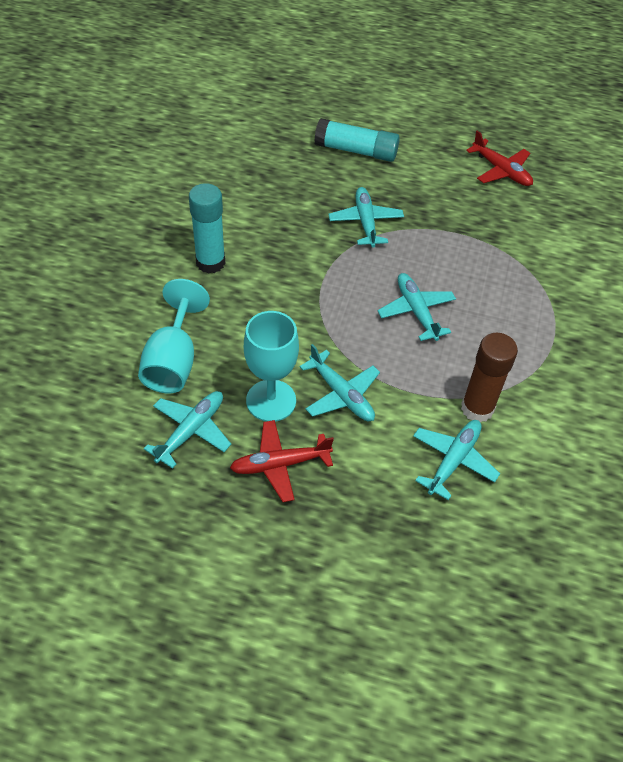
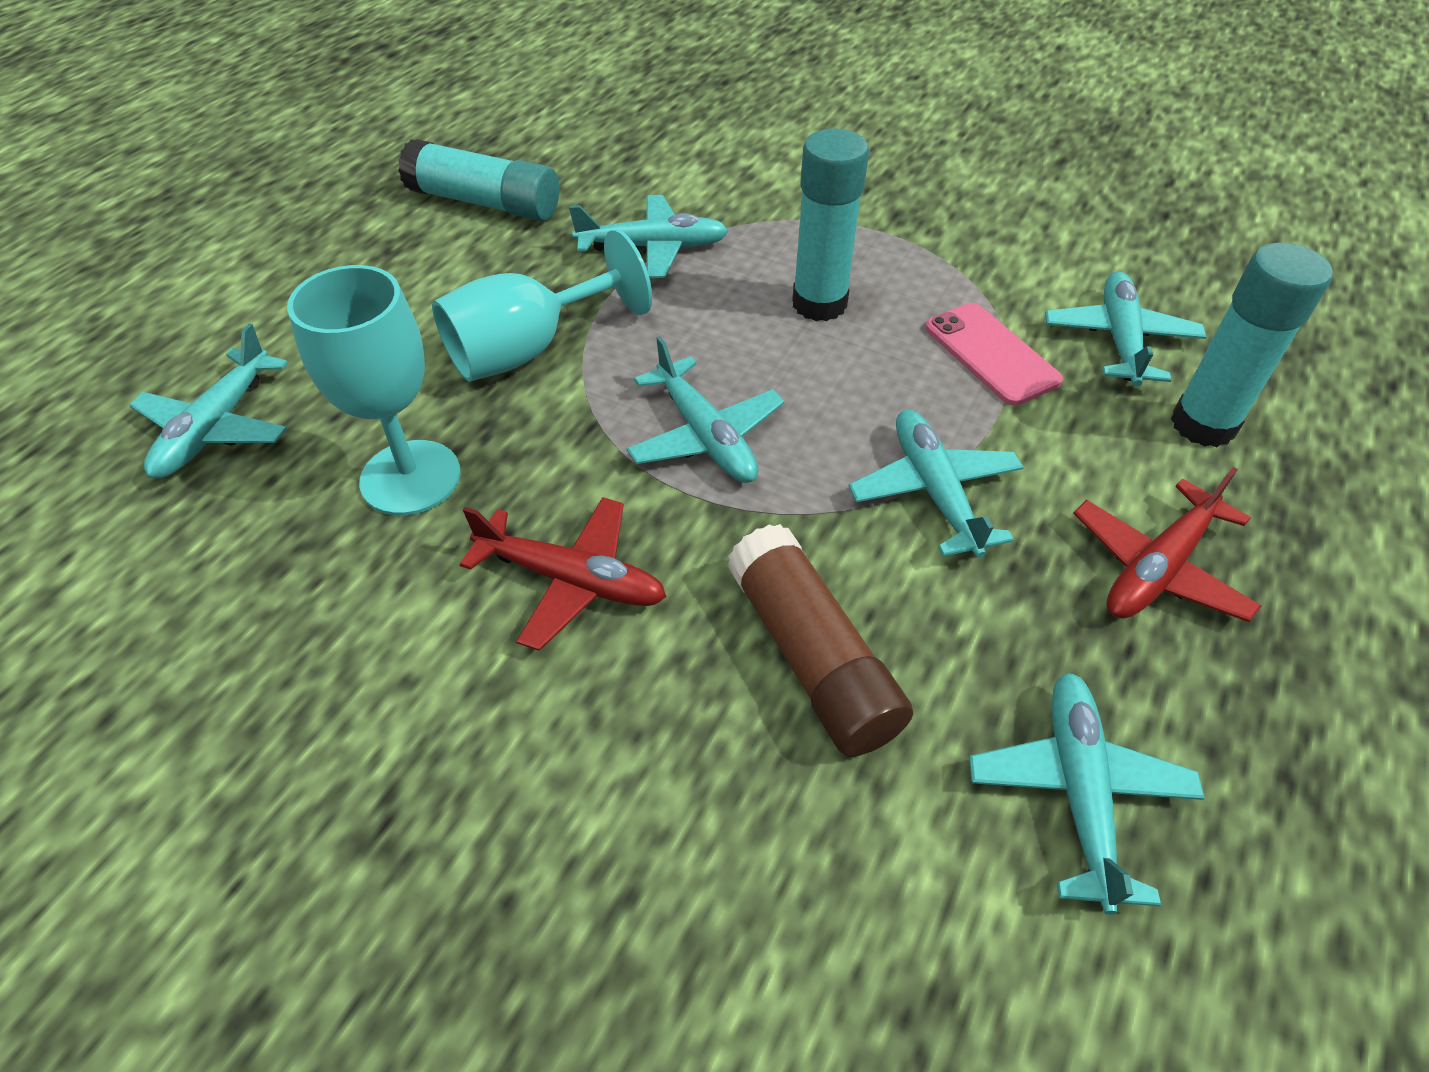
pink phone: none = 0 -> [925,303,1063,406] = 1
turquoise glue stick: [189,183,225,273] [314,118,400,162] = 2 -> [398,139,559,221] [792,128,869,321] [1171,243,1333,447] = 3
turquoise plane: [144,391,231,469] [300,344,380,421] [329,187,404,248] [378,273,456,341] [413,420,500,500] = 5 -> [129,323,288,478] [569,195,728,278] [626,336,784,483] [849,410,1024,558] [969,672,1205,915] [1045,271,1206,386] = 6

